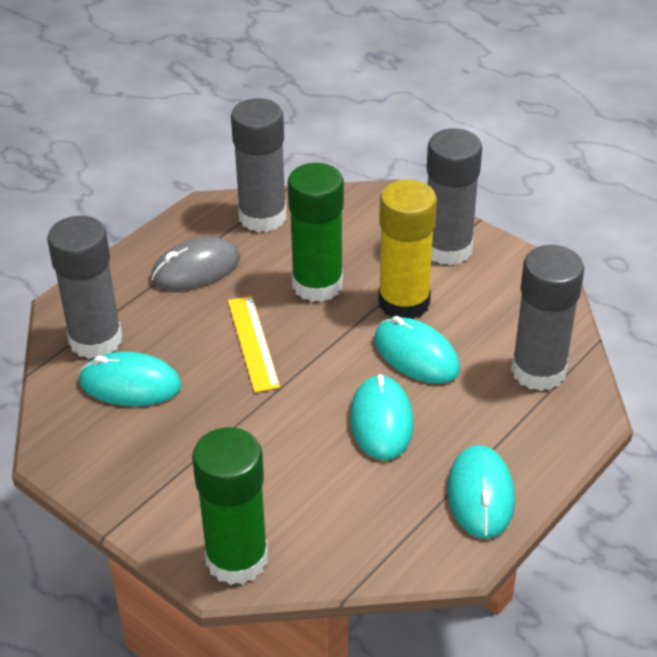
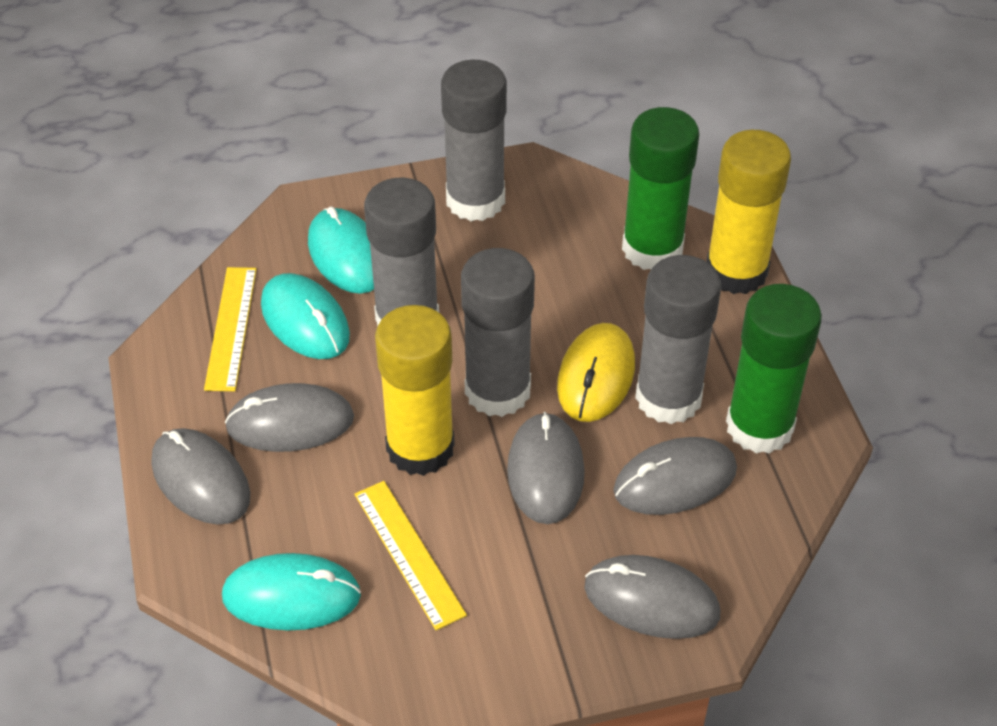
grey mouse: [151,237,240,291] = 1 -> [152,428,250,525] [225,383,354,452] [507,412,585,524] [585,555,720,639] [614,437,737,515] = 5
turquoise mouse: [79,351,181,406] [350,374,414,460] [374,316,460,384] [447,445,515,539] = 4 -> [222,553,361,631] [261,273,350,359] [308,207,374,294] = 3
yellow glue stick: [378,179,437,319] = 1 -> [375,305,455,476] [706,130,791,294] = 2
yellow mouse: none = 0 -> [557,323,635,422] = 1
yellow ruler: [228,296,280,393] = 1 -> [204,267,257,391] [355,481,467,630] = 2

